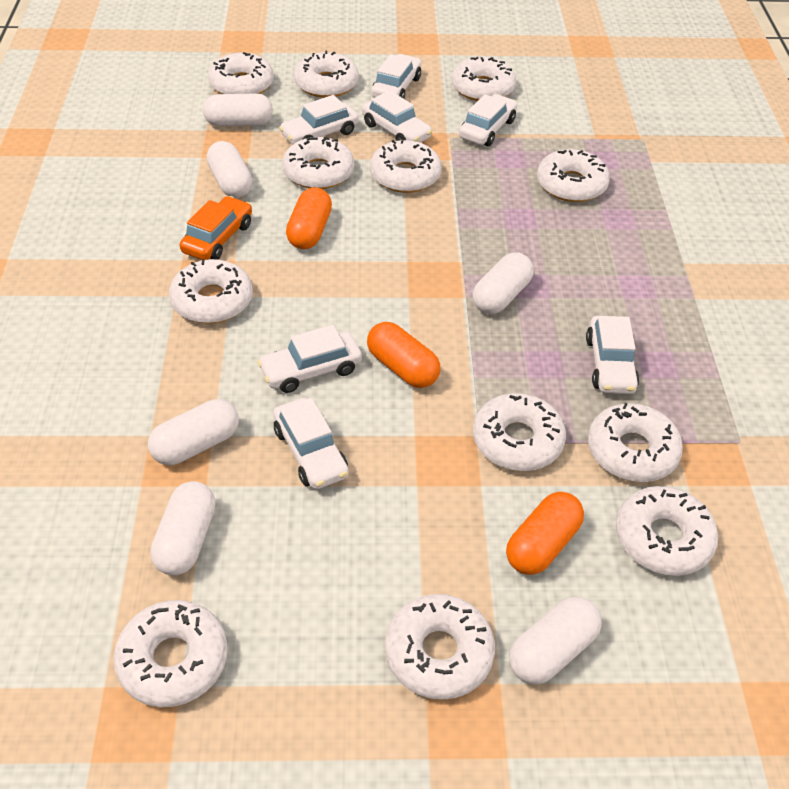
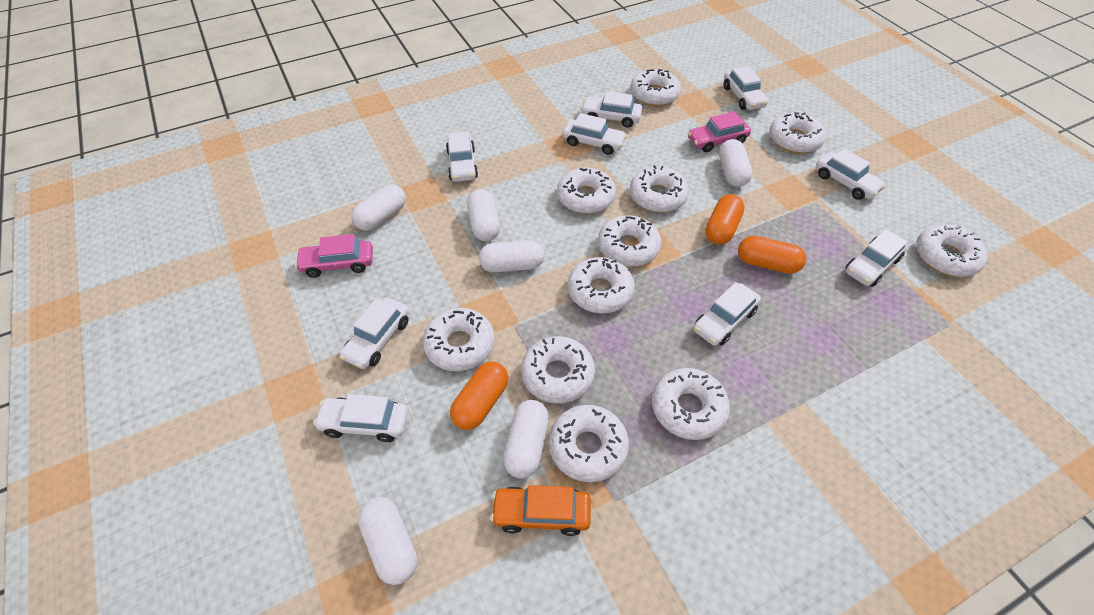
pink car: none = 0 -> [295,234,373,278] [688,111,751,153] = 2
white car: [258,325,362,393] [273,398,349,489] [279,95,359,145] [362,90,432,143] [371,54,421,99] [459,94,517,146] [586,316,639,394] = 7 -> [313,394,408,442] [339,298,409,369] [446,132,478,182] [563,113,627,155] [581,91,642,128] [694,282,761,346] [724,66,768,110] [816,148,886,200] [845,229,908,287] = 9
white donut: [114,600,228,707] [169,259,253,323] [208,52,274,94] [282,137,354,189] [294,50,359,98] [370,139,442,193] [385,594,495,700] [452,57,516,101] [473,393,566,471] [537,149,610,202] [588,403,683,482] [616,486,718,576] = 12 -> [423,308,495,371] [521,336,595,403] [549,405,629,482] [557,167,616,214] [568,257,635,313] [598,215,661,267] [630,69,681,106] [630,165,689,213] [652,368,730,440] [769,112,826,153] [916,224,988,277] = 11

